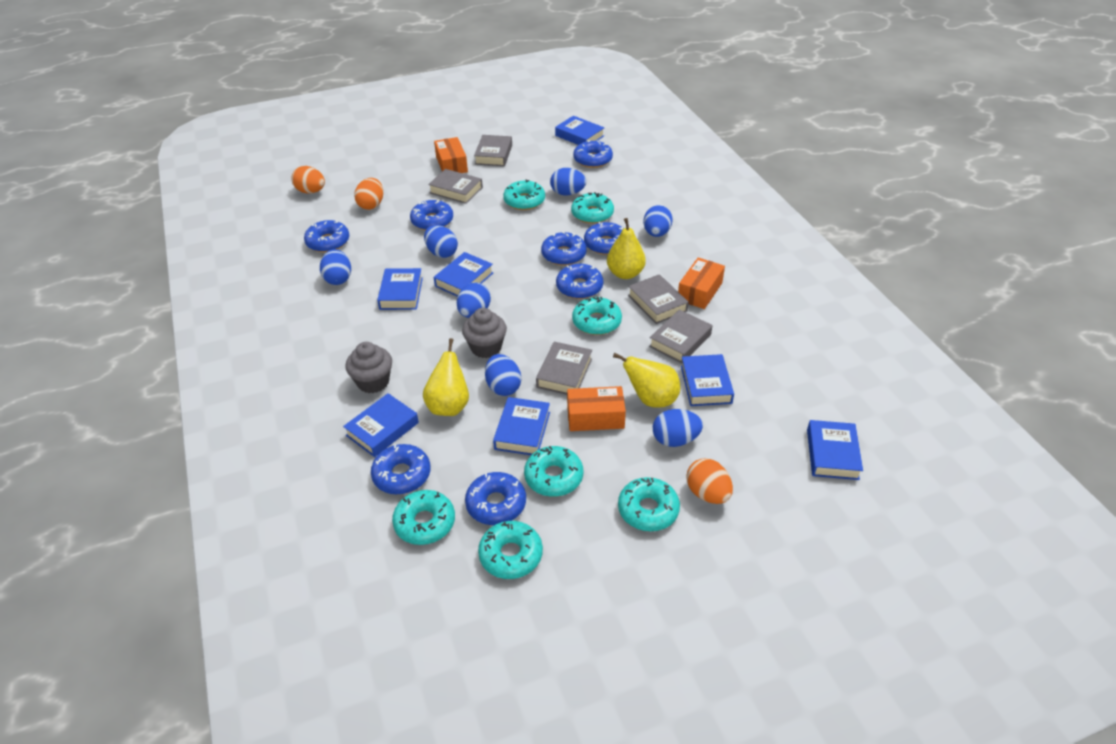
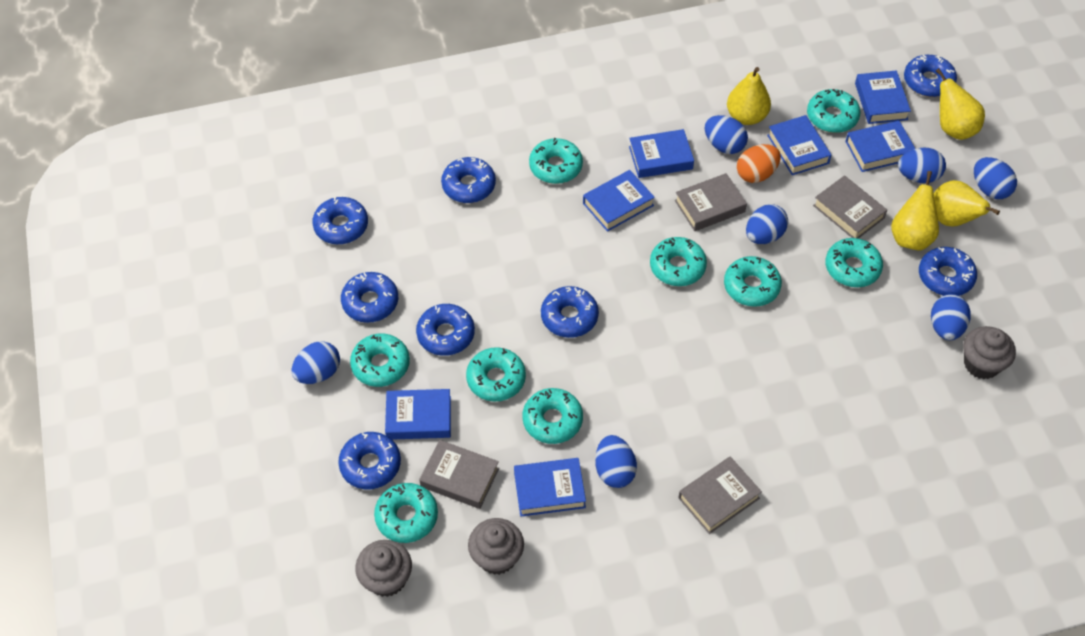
grey book: [428,169,483,204] [474,135,512,166] [536,342,592,395] [628,274,689,324] [649,309,712,364] = 5 -> [419,440,499,509] [675,173,747,231] [678,456,762,534] [813,175,887,239] = 4
grey cupcake: [345,342,392,393] [462,308,507,358] = 2 -> [355,540,412,597] [468,518,524,575] [963,326,1016,379] = 3
orange box: [434,137,468,173] [567,386,626,431] [678,257,725,309] = 3 -> none = 0
orange egg: [291,166,325,194] [354,178,383,210] [686,458,733,504] = 3 -> [737,144,781,183] = 1
turquoise donut: [392,490,455,545] [478,521,543,579] [503,179,545,210] [524,446,583,497] [571,192,614,224] [572,297,622,335] [618,477,680,531] = 7 -> [350,334,410,387] [374,483,438,543] [466,347,526,402] [522,388,583,444] [529,138,583,184] [650,237,707,286] [724,256,782,307] [807,89,860,133] [825,238,883,287] = 9
yellow pear: [423,338,469,416] [607,218,646,279] [613,353,680,408] = 3 -> [727,67,771,125] [891,171,939,251] [934,180,1000,227] [936,68,985,140] = 4

